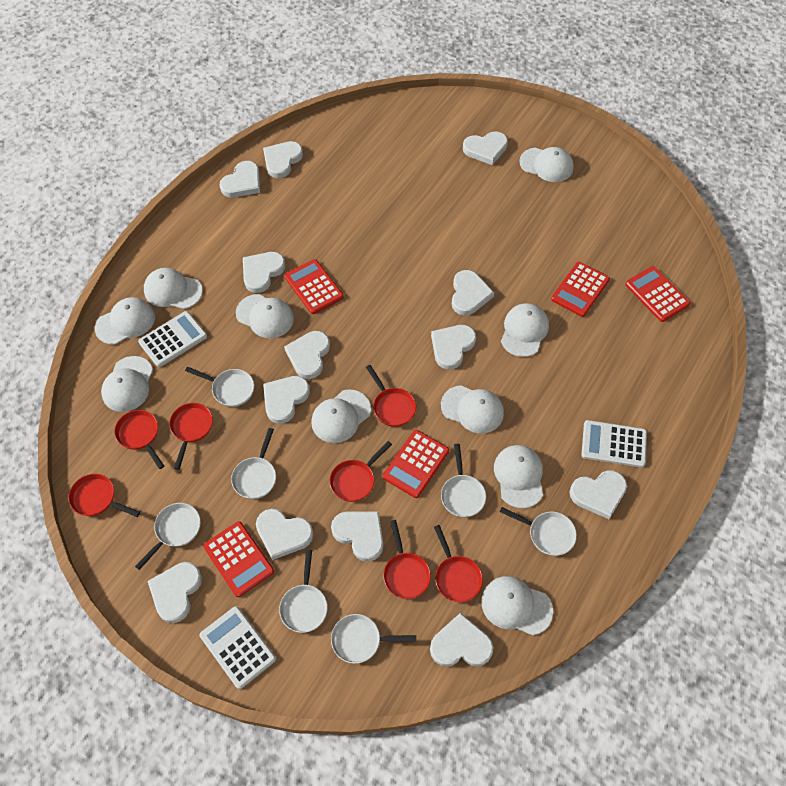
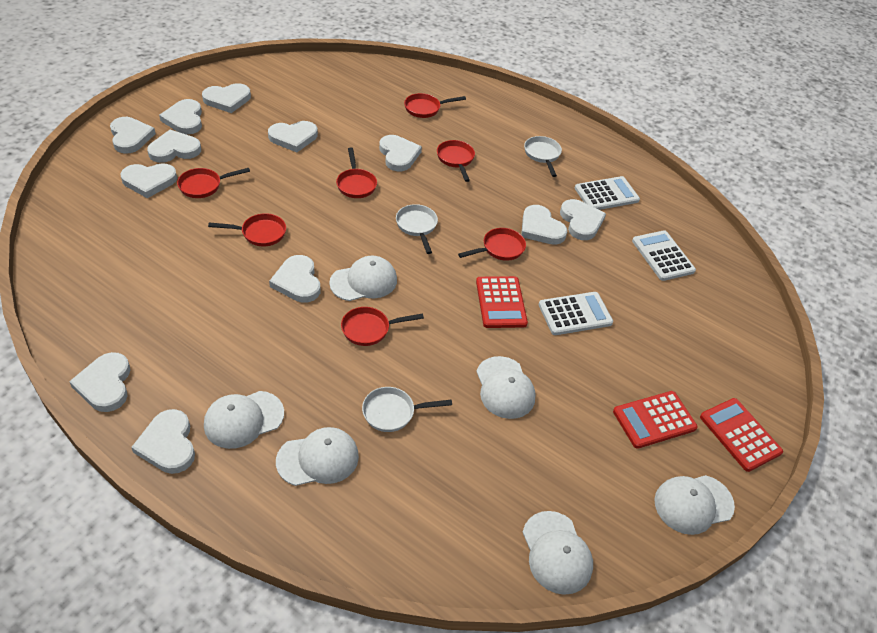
red calculator: [203,521,274,597] [284,259,344,314] [383,430,449,498] [551,262,610,317] [625,266,690,322] = 5 -> [476,276,528,328] [613,391,698,449] [700,398,783,472] = 3
white cap: [95,297,155,345] [101,356,153,412] [144,268,203,309] [236,294,294,338] [311,389,371,443] [441,385,504,433] [481,576,553,636] [494,445,543,508] [501,303,549,357] [519,147,574,182] = 10 -> [204,391,284,449] [276,427,359,486] [329,256,397,301] [476,356,536,419] [523,511,593,595] [654,475,735,535] = 6
white heart: [148,562,202,623] [220,161,260,198] [243,252,286,293] [256,509,314,560] [263,141,303,178] [263,376,310,424] [284,331,330,379] [331,512,383,562] [430,613,494,667] [431,325,476,370] [452,270,494,316] [463,132,508,165] [570,470,627,519] = 13 -> [69,352,130,412] [110,117,156,153] [120,163,177,198] [131,409,195,474] [147,130,201,163] [159,99,202,135] [202,83,251,113] [268,121,318,152] [269,255,320,303] [379,135,422,171] [521,205,567,245] [560,199,606,240] = 12
white pan: [135,503,201,570] [185,367,254,407] [231,428,276,499] [279,550,328,633] [331,614,416,664] [441,444,486,517] [500,507,577,556] = 7 -> [362,387,452,432] [396,204,438,254] [524,136,562,177] = 3

